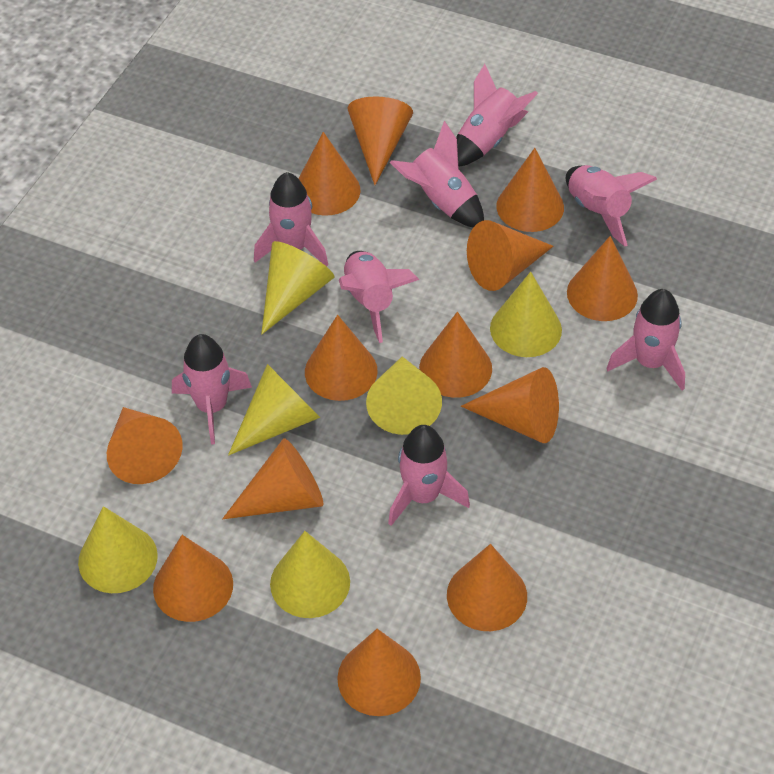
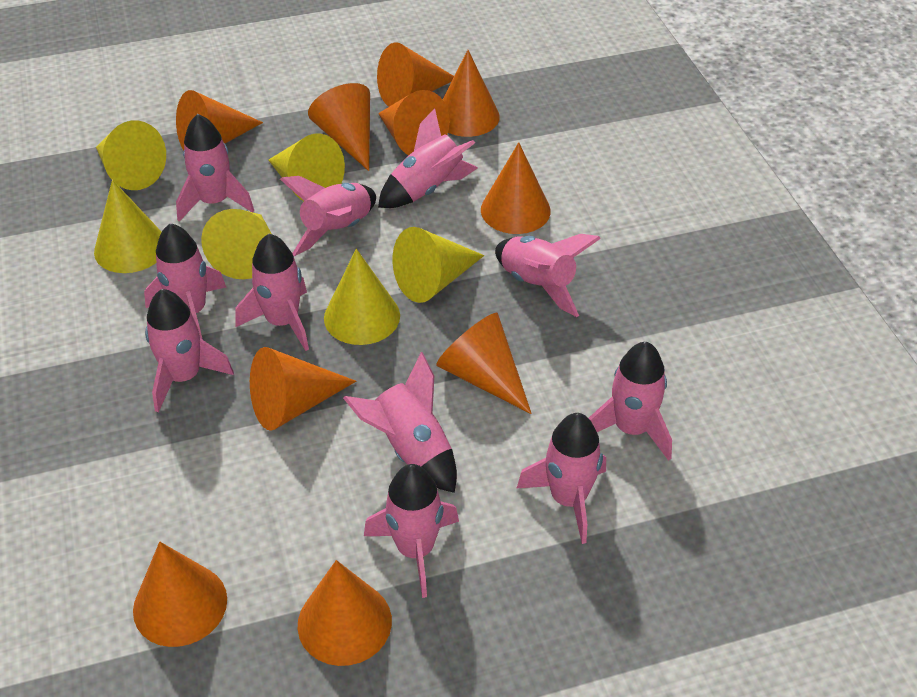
orange cone: [107,407,182,484] [153,535,233,622] [222,438,323,519] [298,132,360,216] [305,315,378,401] [337,629,421,716] [348,96,413,185] [419,312,492,398] [447,544,527,631] [461,367,559,443] [467,220,554,291] [496,148,564,232] [567,236,638,321] = 13 -> [133,541,227,647] [176,90,263,150] [250,347,356,431] [298,560,392,666] [308,83,370,171] [377,42,454,106] [378,90,450,155] [436,313,532,414] [443,50,500,137] [481,142,551,234] = 10
pink rocket: [172,334,252,445] [254,172,328,267] [339,251,419,343] [388,425,470,526] [390,121,484,228] [456,64,538,167] [566,165,657,247] [606,289,685,391] = 8 -> [144,223,226,340] [145,289,234,413] [176,114,254,222] [235,234,309,351] [280,176,376,256] [343,352,457,493] [364,464,459,598] [378,108,478,208] [495,234,601,317] [517,413,606,544] [589,342,672,461] = 11

